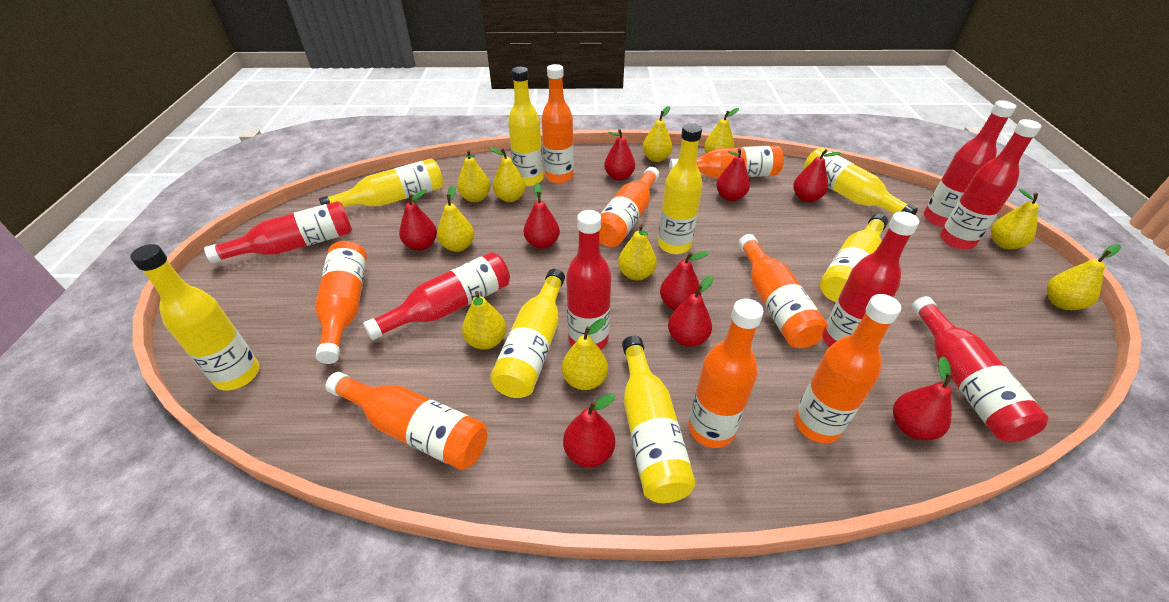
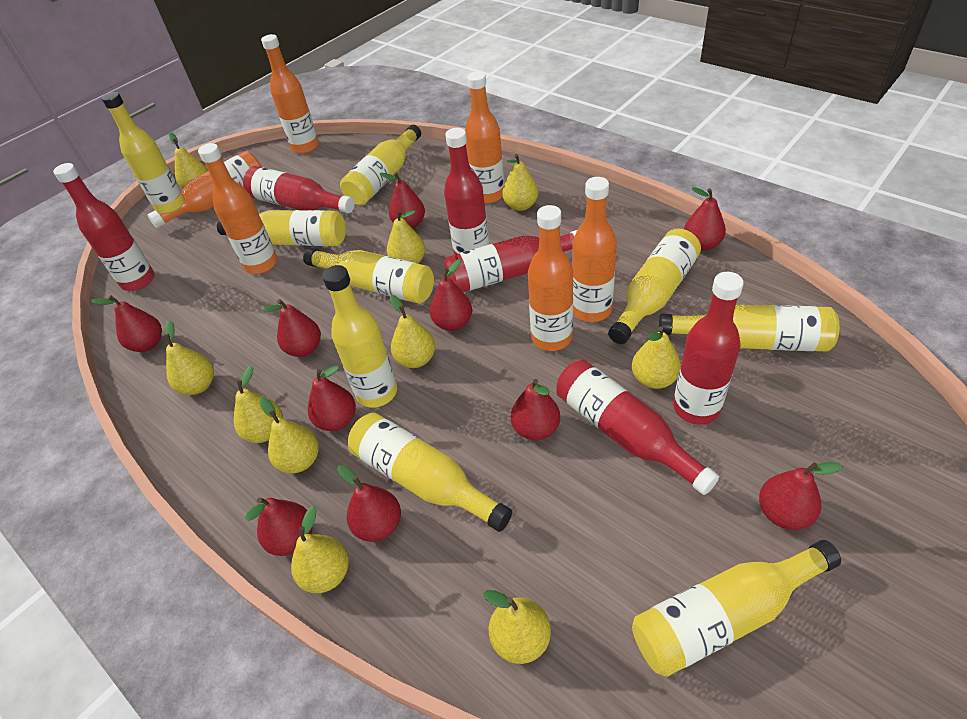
orange bottle: [315,241,367,364] [325,372,487,470] [541,64,574,183] [599,167,659,247] [669,145,784,179] [688,298,764,448] [739,234,828,348] [794,294,901,443] = 8 -> [148,151,262,228] [198,143,277,274] [261,34,319,154] [465,71,504,203] [528,205,573,351] [572,177,617,322] = 6
red bottle: [204,201,352,263] [363,252,510,340] [566,210,611,350] [823,211,919,347] [912,296,1049,442] [924,100,1016,227] [940,119,1041,250] = 7 -> [53,163,154,291] [243,166,355,213] [444,128,489,255] [444,230,577,292] [556,360,719,495] [673,272,744,424] = 6
red pear: [399,190,437,251] [524,183,560,249] [563,393,615,467] [604,129,635,181] [660,251,709,310] [668,276,714,347] [716,148,750,201] [793,149,841,202] [893,356,953,440] = 9 -> [91,295,162,352] [245,498,312,556] [263,299,321,357] [308,366,356,431] [337,465,401,542] [380,172,425,229] [430,259,472,331] [511,379,560,440] [684,187,726,251] [759,462,843,530] = 10
yellow bottle: [130,244,260,390] [319,159,443,207] [490,269,565,398] [508,67,543,186] [622,336,696,503] [658,123,703,254] [804,148,918,215] [820,214,888,302] = 8 -> [102,92,181,211] [217,210,346,246] [303,248,434,304] [322,265,397,408] [340,125,421,205] [348,413,512,532] [608,228,701,344] [632,540,841,677] [659,305,840,351] = 9

